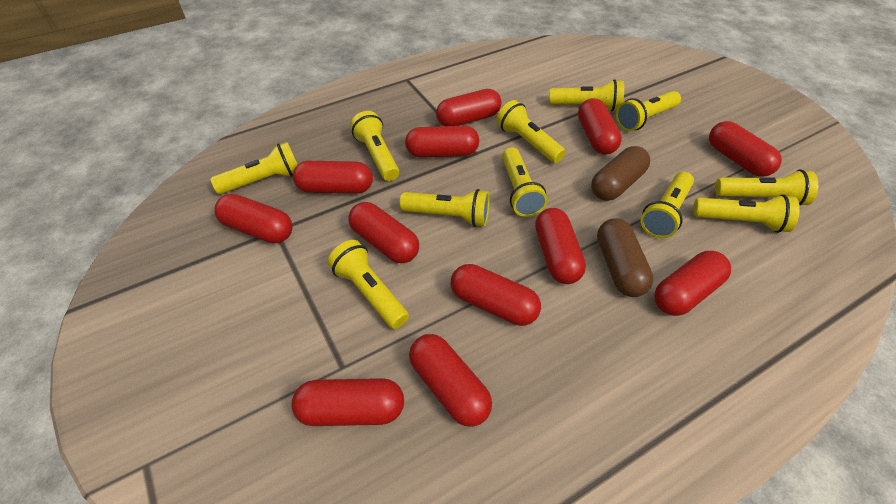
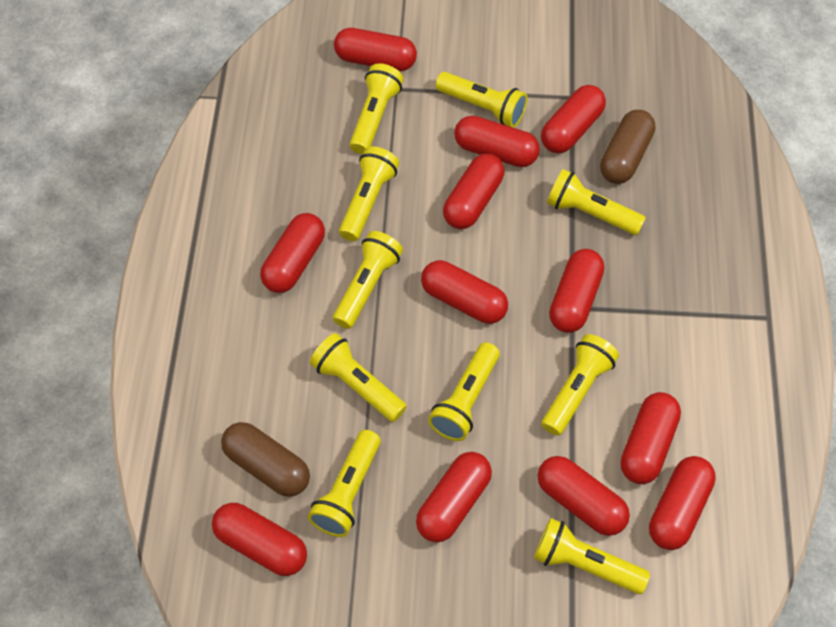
yellow flashlight: [210,142,297,194] [328,240,409,329] [350,111,399,181] [400,189,489,227] [496,100,566,163] [502,147,547,217] [549,79,624,112] [616,91,681,131] [641,172,694,238] [693,194,800,233] [715,169,818,206] = 11 -> [308,430,381,537] [310,333,407,422] [333,231,403,329] [339,146,399,241] [350,63,403,154] [428,342,500,441] [435,72,527,128] [534,518,650,594] [541,334,619,436] [547,169,646,235] = 10

